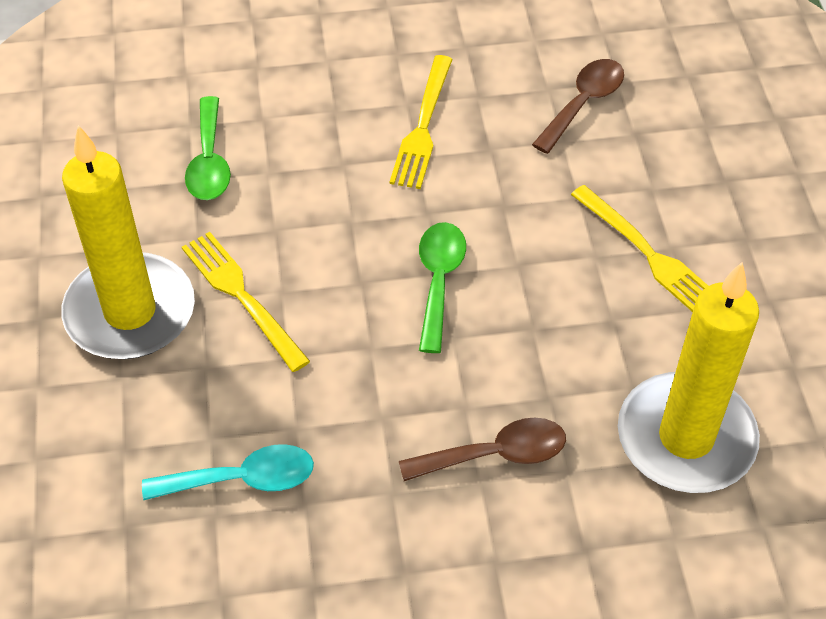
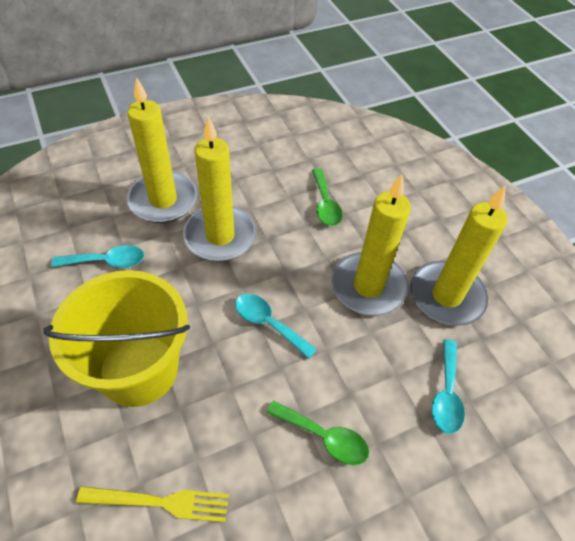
brown spoon: [399,417,566,481] [532,59,624,154] = 2 -> none = 0
turquoise spoon: [142,444,314,500] = 1 -> [51,245,144,268] [235,294,317,359] [432,340,465,434] = 3
yellow bucket: none = 0 -> [43,270,190,407] = 1
yellow candle: [61,125,195,359] [618,262,760,493] = 2 -> [127,77,198,223] [183,116,256,261] [331,174,411,316] [410,186,507,326] = 4
yellow fork: [182,232,310,372] [389,55,453,189] [571,185,708,312] = 3 -> [76,486,229,522] = 1

